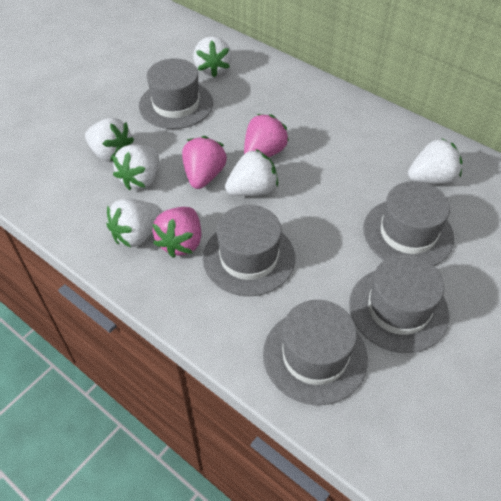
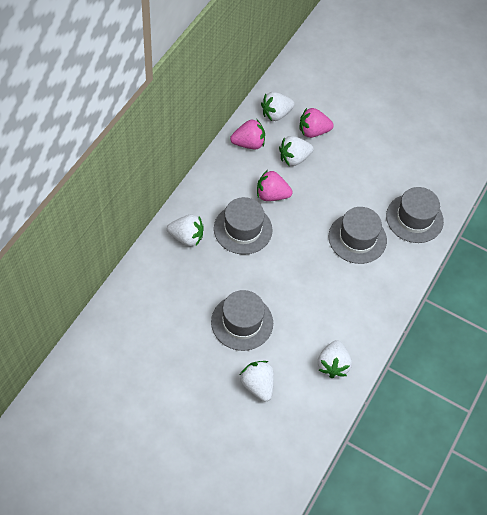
grey hat: [139,58,213,129] [203,205,295,296] [263,300,368,405] [349,254,449,353] [363,181,454,266] = 5 -> [211,290,273,351] [214,197,273,255] [329,207,387,264] [386,187,444,243] = 4
white strawberry: [85,118,134,162] [106,199,162,248] [113,145,159,190] [193,36,232,78] [225,149,278,196] [408,138,463,184] = 6 -> [167,214,204,246] [240,361,274,402] [261,92,295,121] [279,136,314,166] [318,340,352,378] = 5

